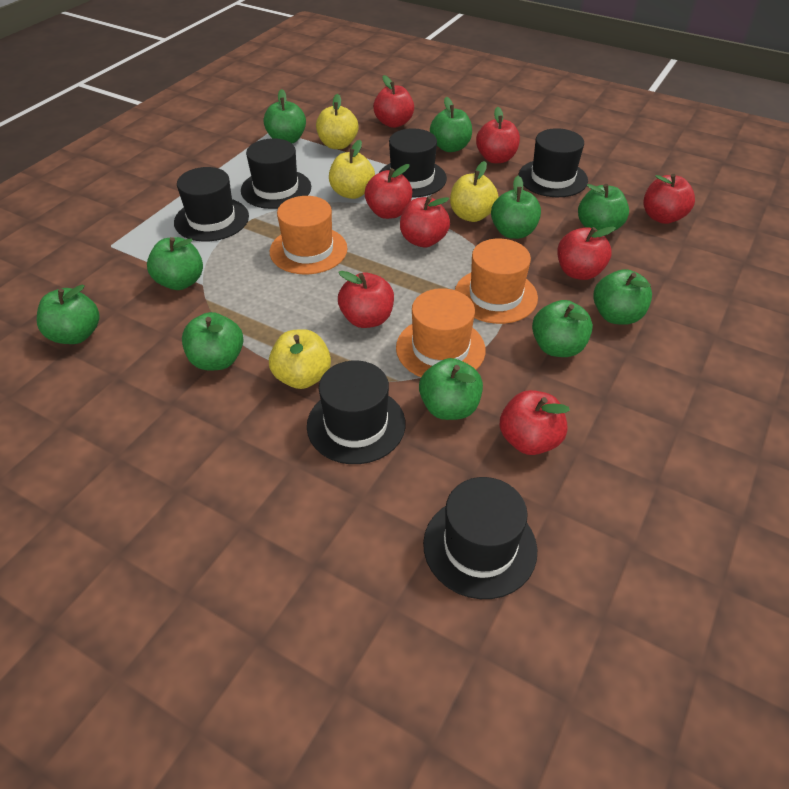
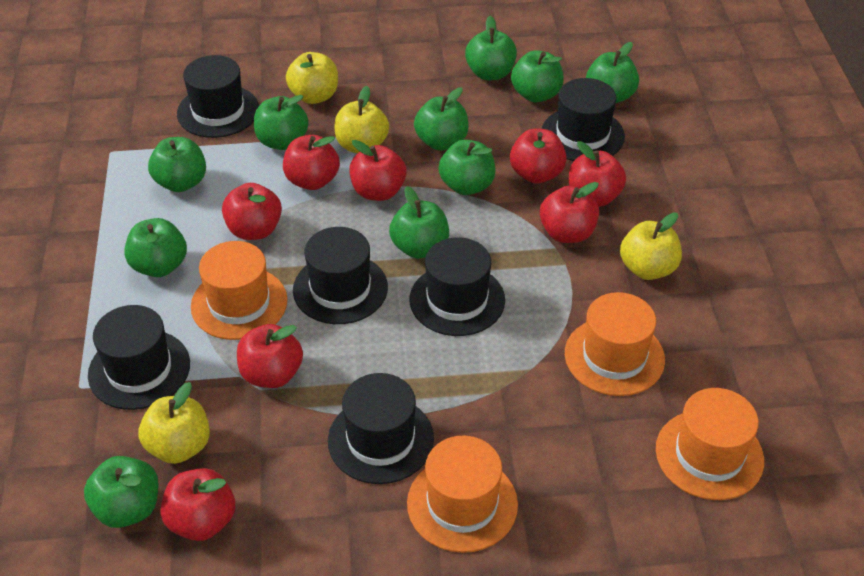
orange hat: [270,196,348,275] [396,288,486,377] [455,239,538,324] = 3 -> [191,241,287,340] [407,436,518,553] [565,292,665,396] [656,388,764,500] = 4

